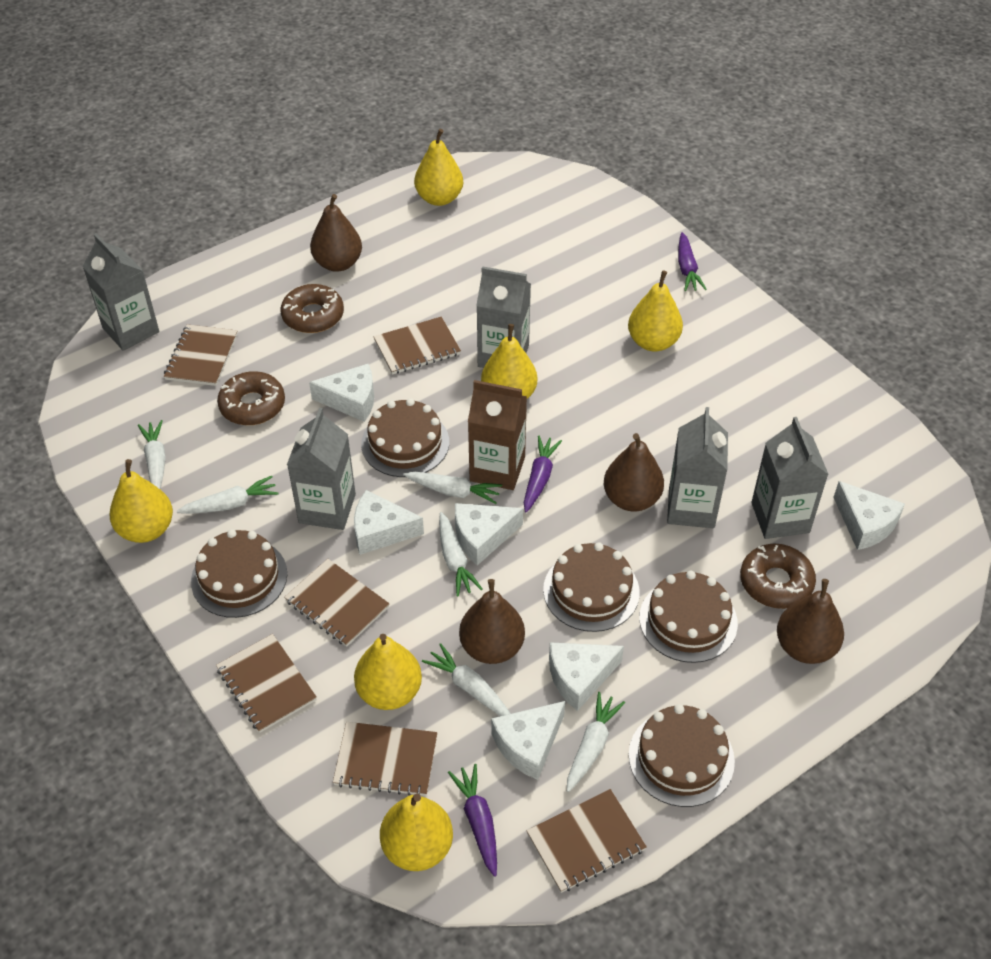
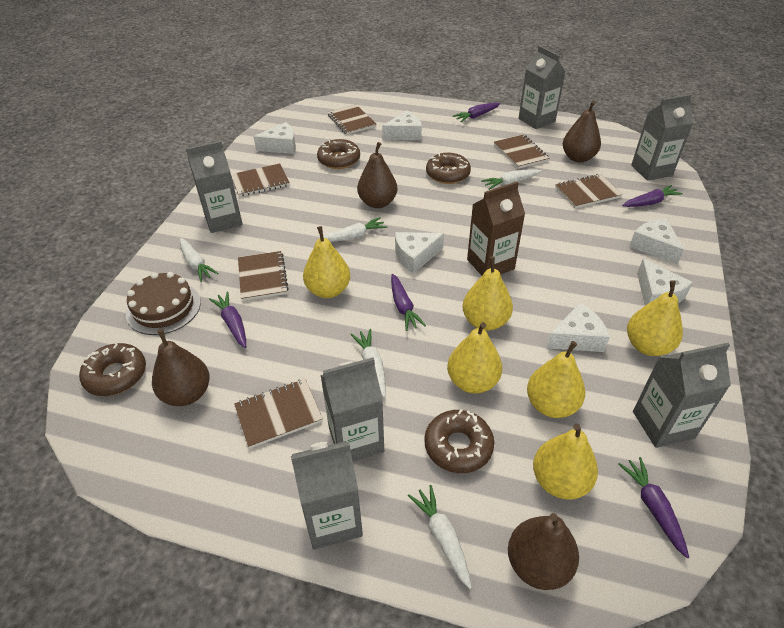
brown cake: [191,529,287,618] [361,398,449,477] [543,542,640,632] [629,704,735,807] [639,571,738,663] = 5 -> [126,272,201,335] = 1
brown donut: [217,371,285,425] [281,284,344,333] [740,544,816,609] = 3 -> [79,343,146,396] [317,139,360,169] [424,409,494,473] [426,153,471,184] = 4
grey carton: [83,233,159,351] [287,408,356,530] [476,266,531,368] [667,407,728,528] [751,417,829,539] = 5 -> [186,141,243,233] [291,441,363,549] [320,357,384,461] [519,46,566,129] [631,94,693,181] [633,343,731,448] = 6
purple carrot: [448,764,497,877] [524,436,562,513] [678,232,707,291] = 3 -> [209,291,246,348] [391,274,426,331] [452,102,501,122] [618,457,689,558] [622,185,683,207] = 5
white carrot: [138,420,166,490] [177,476,278,514] [403,472,502,504] [422,643,510,716] [439,512,482,597] [567,692,625,792] = 6 -> [179,238,219,282] [323,217,387,242] [350,329,386,398] [408,485,472,589] [481,169,542,190] = 5

